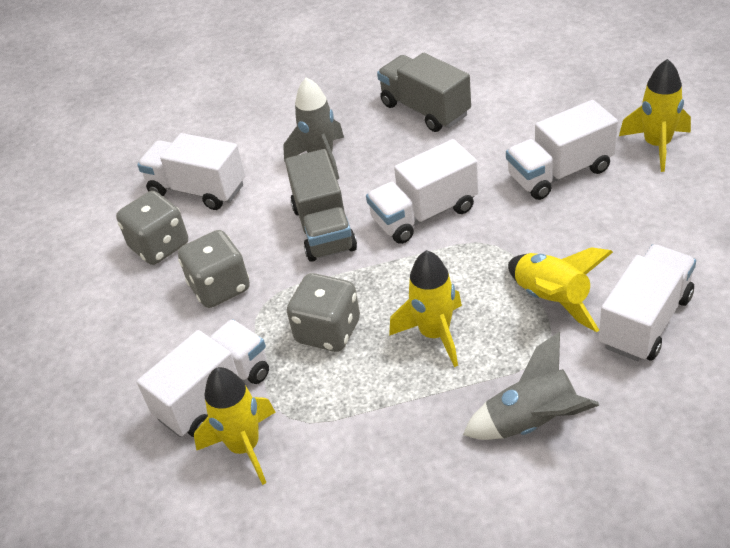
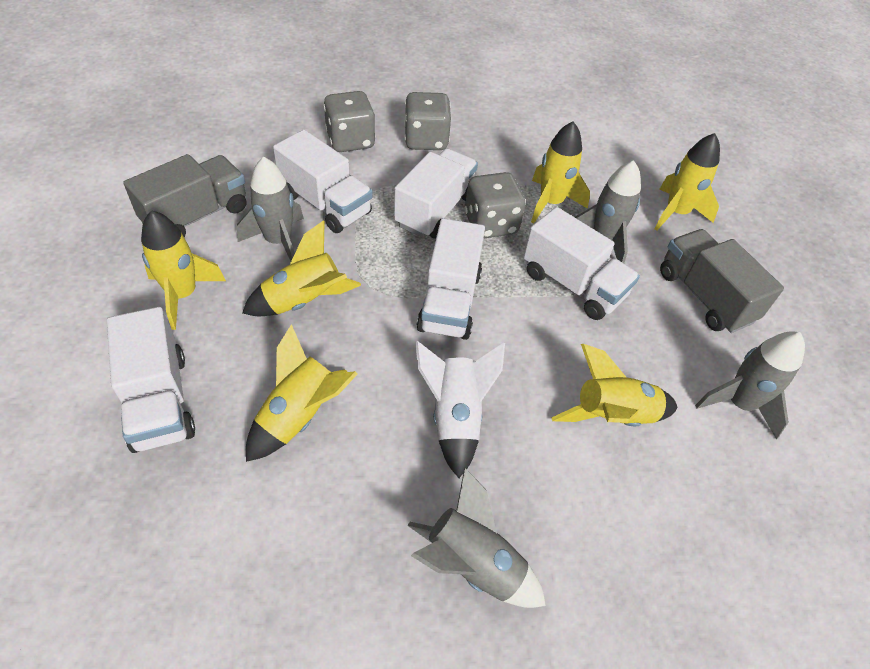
grey rocket: [283,77,344,180] [463,332,599,440] = 2 -> [237,157,304,261] [407,467,546,608] [575,160,641,263] [695,332,805,439] = 4
white rocket: none = 0 -> [415,341,505,478] = 1
yellow rocket: [194,367,275,485] [389,250,462,367] [508,247,613,332] [619,59,691,172] = 4 -> [141,210,226,330] [242,220,361,316] [246,324,358,462] [531,121,590,224] [551,344,678,426] [655,133,720,230] = 6

